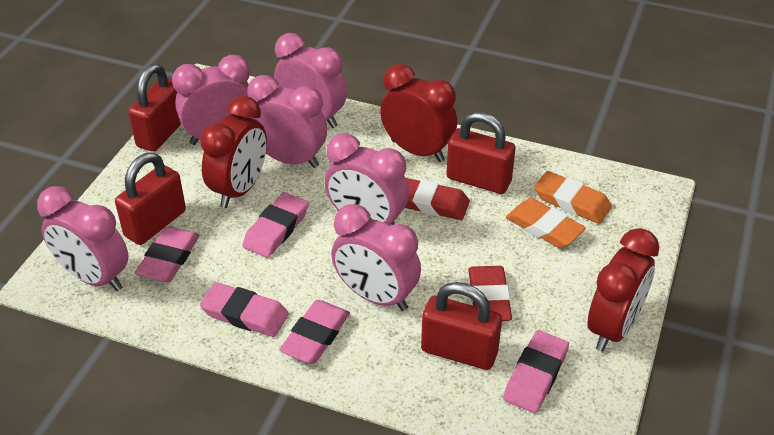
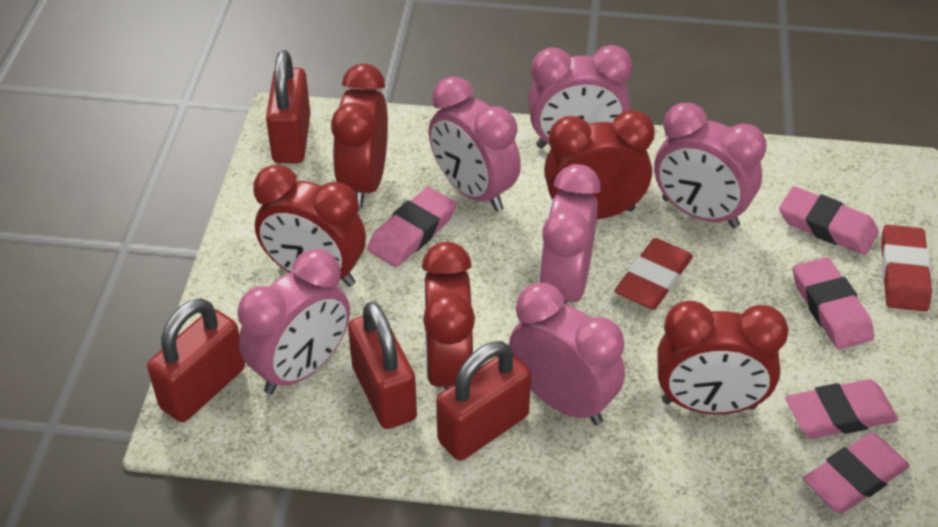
orange eraser: [506,198,586,248] [534,171,612,224] = 2 -> none = 0
red clock: [200,96,267,208] [380,64,457,162] [588,228,659,351] = 3 -> [253,165,366,287] [331,64,388,208] [422,242,475,390] [544,110,655,219] [657,301,789,414] = 5

